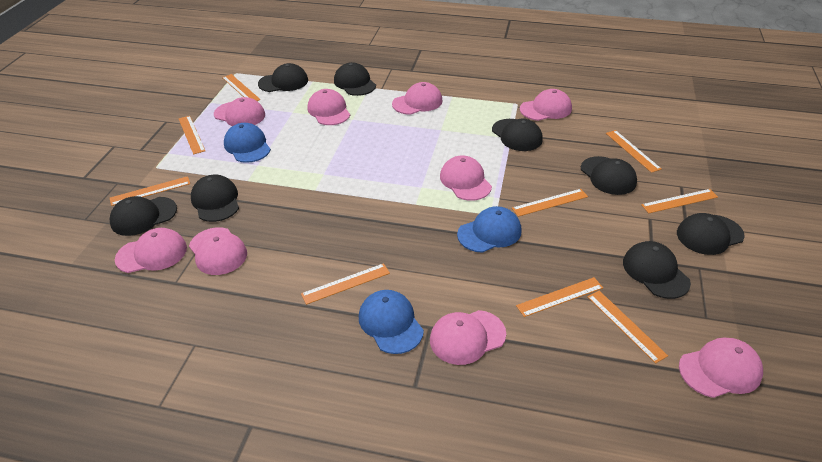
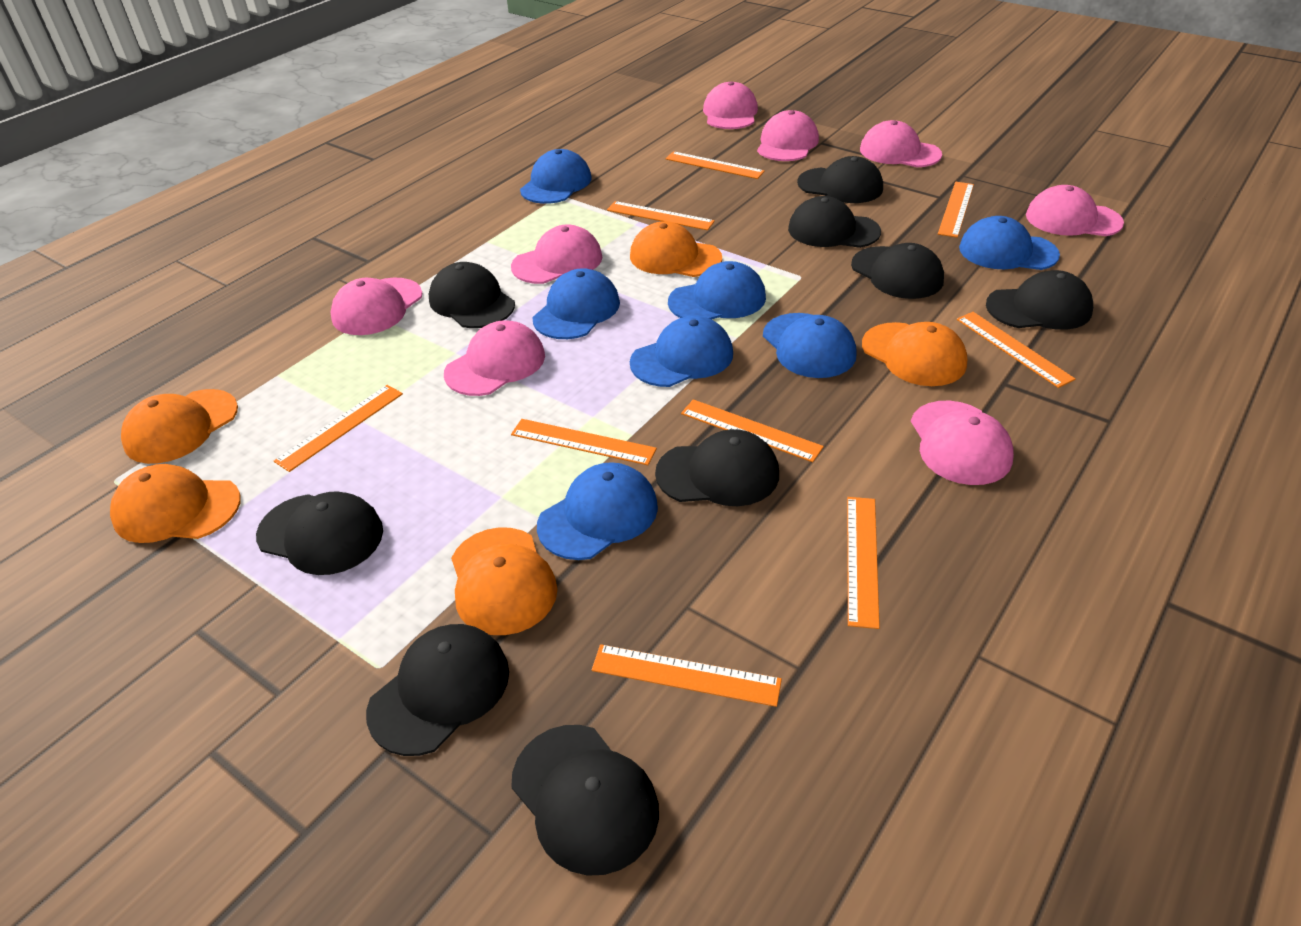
black cap: [110,196,177,236] [191,175,239,222] [258,63,308,92] [334,62,376,96] [492,119,543,151] [581,156,637,195] [623,241,691,299] [677,213,745,255] = 8 -> [256,491,383,575] [366,624,509,756] [429,262,515,328] [511,725,659,876] [655,429,779,506] [788,196,881,248] [797,156,883,203] [851,243,944,299] [986,270,1093,330] = 9
blue cap: [224,123,271,163] [359,290,424,354] [457,206,522,253] = 3 -> [520,149,592,204] [533,268,620,339] [537,462,658,560] [630,316,733,387] [668,261,766,319] [763,313,857,378] [959,216,1060,270] = 7
orange cap: none = 0 -> [110,464,241,543] [121,389,238,464] [451,527,557,635] [630,221,722,277] [862,322,967,386] = 5
pink cap: [115,228,187,273] [189,227,247,275] [214,97,265,126] [307,89,350,125] [392,82,443,115] [430,310,506,365] [440,156,492,201] [520,89,572,121] [679,337,763,398] = 9 -> [331,277,422,335] [444,320,545,396] [511,224,602,284] [703,81,758,129] [757,110,819,161] [860,120,942,167] [911,401,1014,485] [1026,185,1124,236] = 8

